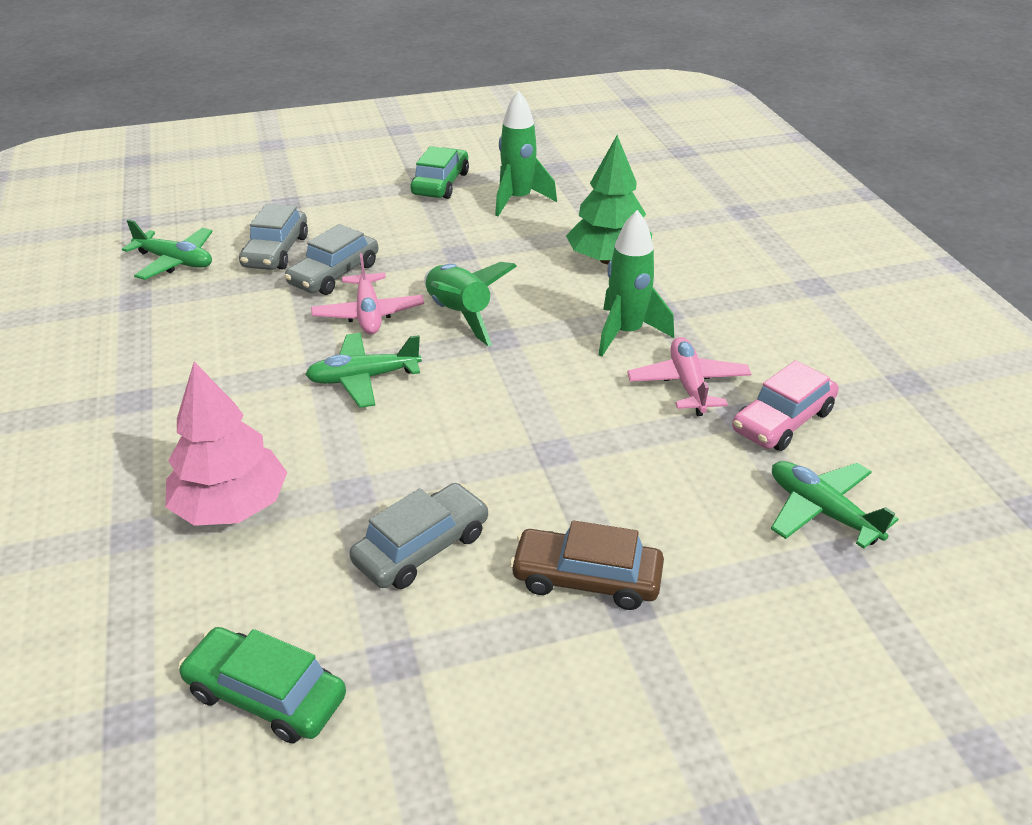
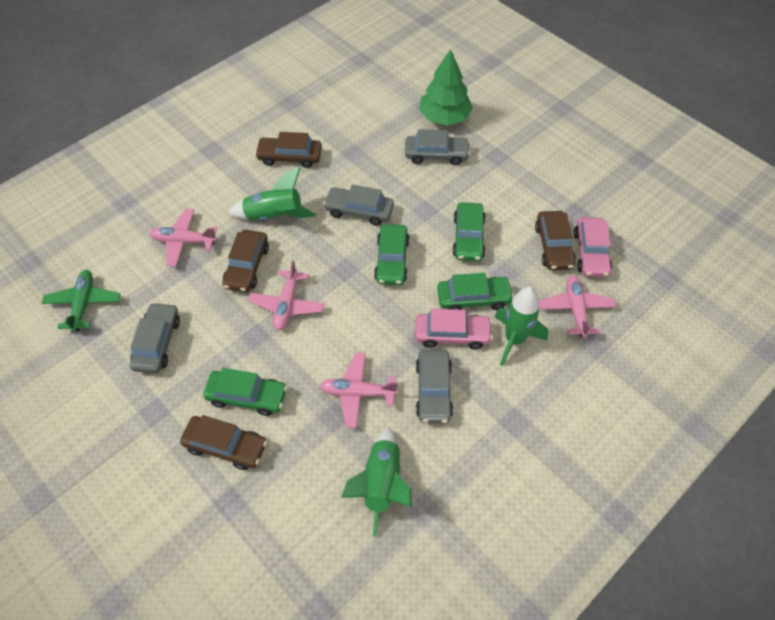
brown car: [510,520,664,610] = 1 -> [180,415,267,470] [222,230,269,292] [255,132,322,168] [535,211,576,270] = 4
green car: [178,627,346,743] [410,146,469,199] = 2 -> [203,368,287,416] [374,224,410,285] [437,273,514,310] [452,202,486,261] = 4
green plane: [122,219,213,280] [305,333,422,408] [771,461,898,549] = 3 -> [42,270,121,332] = 1
grey car: [239,204,308,270] [284,224,378,295] [349,483,489,589] = 3 -> [130,302,180,374] [323,184,394,226] [405,129,470,165] [416,349,453,423] = 4
pink car: [732,360,839,451] = 1 -> [415,309,493,350] [574,217,612,277] = 2
pink plane: [311,253,424,334] [627,337,751,416] = 2 -> [149,209,217,267] [248,260,325,330] [320,352,398,428] [539,275,617,338] = 4
pink tree: [166,362,288,526] = 1 -> none = 0

